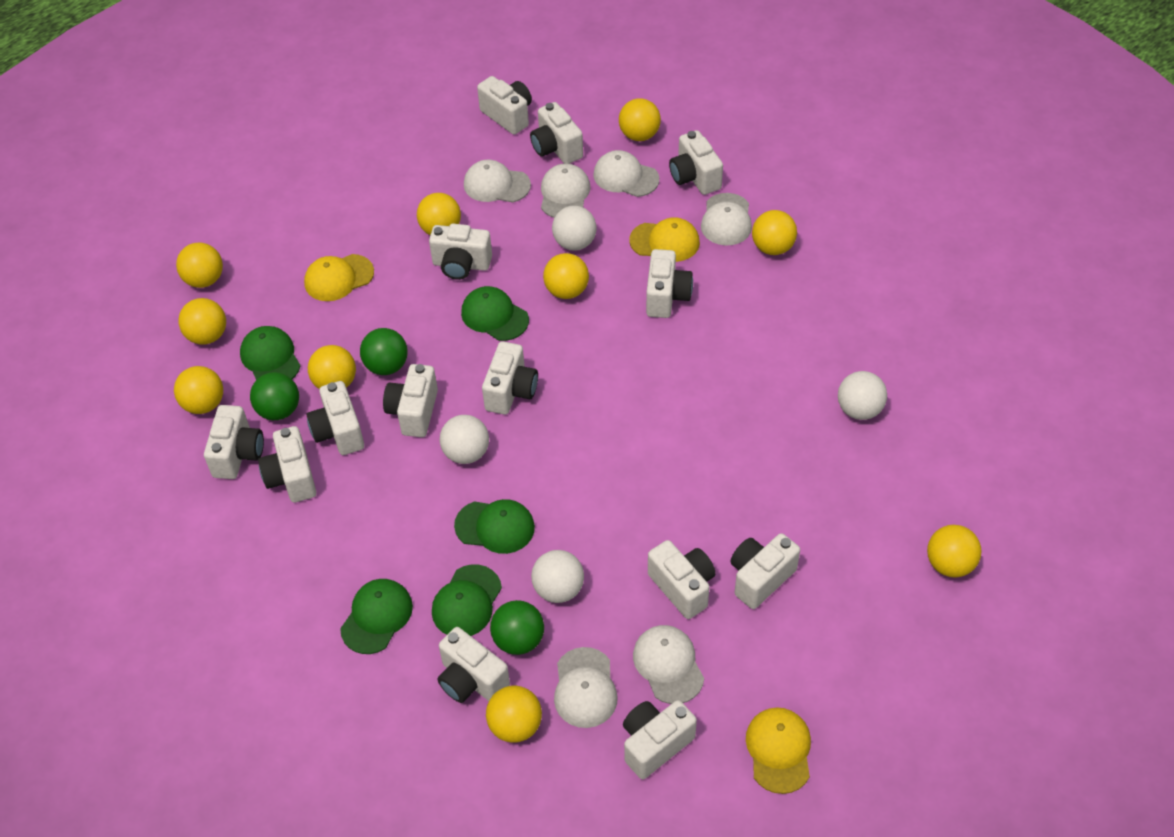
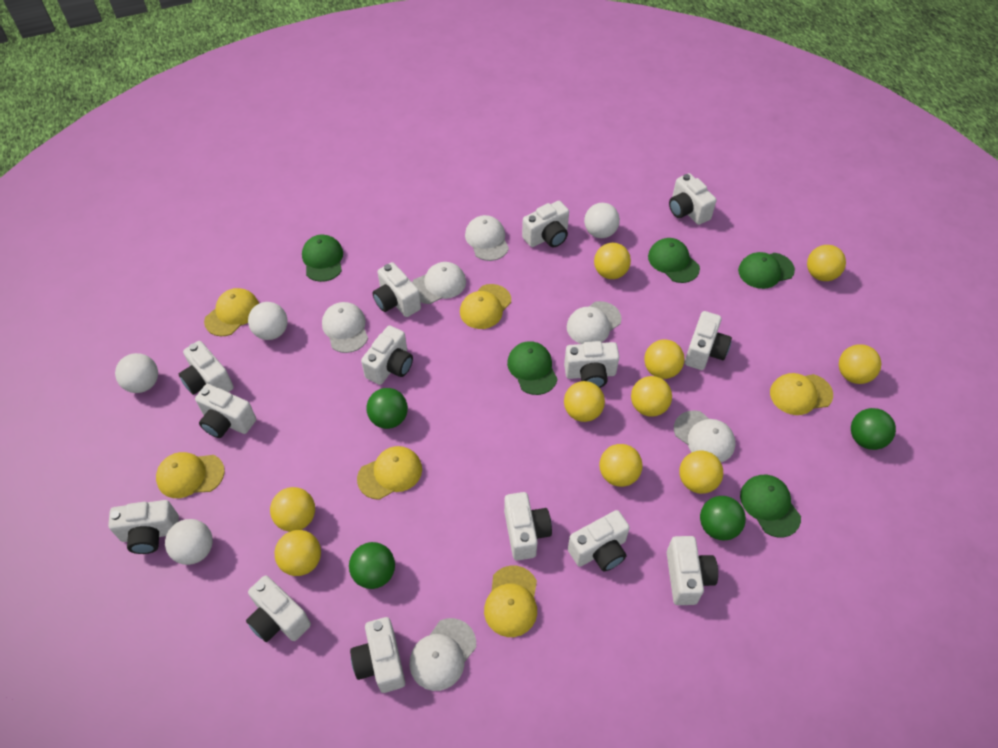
green ball: [250,372,299,420] [360,328,408,375] [490,600,544,655] = 3 -> [349,542,395,589] [367,388,408,429] [700,496,746,541] [851,408,896,450] = 4
yellow cap: [304,254,374,301] [629,217,700,262] [746,707,811,794] = 3 -> [156,452,225,498] [204,288,259,336] [357,446,422,500] [460,284,511,329] [484,566,537,637] [770,373,833,415] = 6

